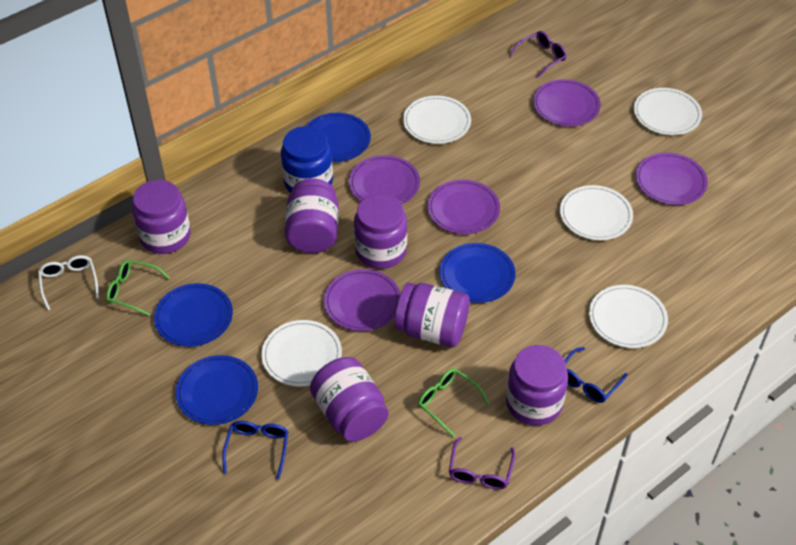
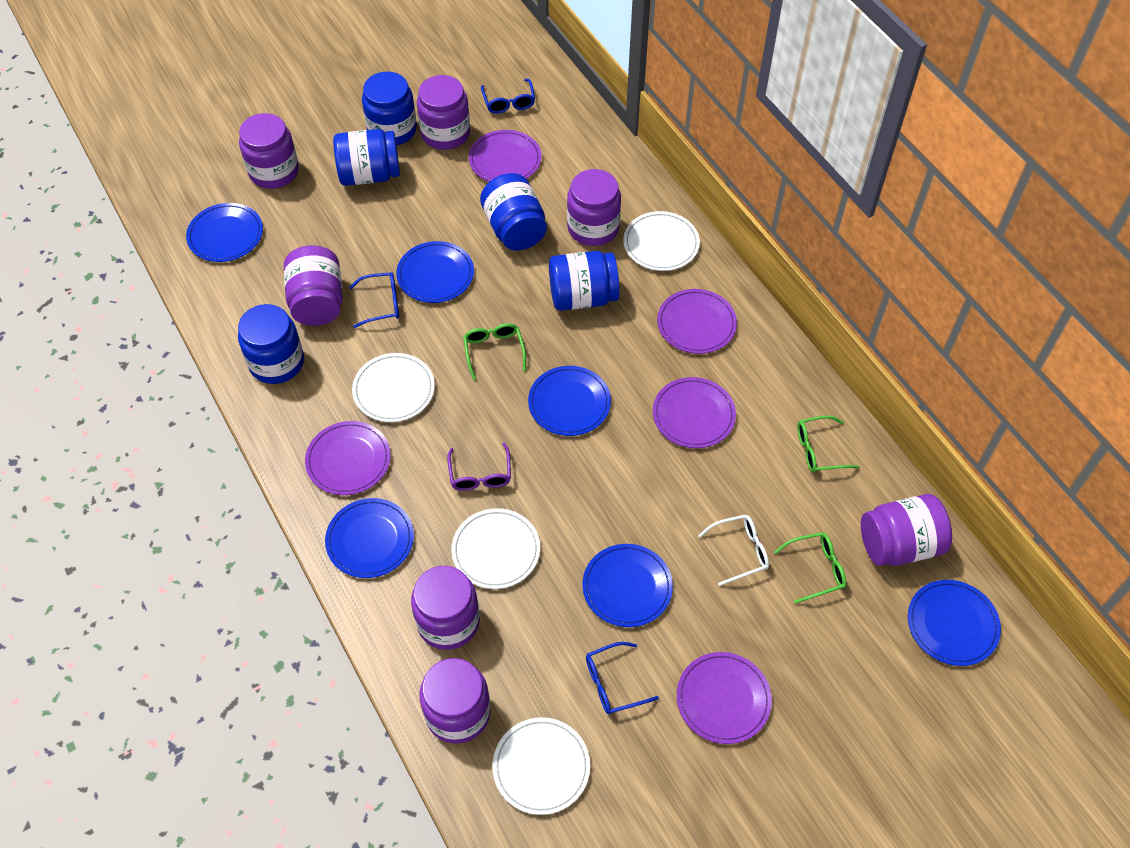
blue glasses: [222,421,289,479] [564,347,628,403] = 2 -> [349,272,399,328] [481,79,535,114] [586,642,659,714] = 3
blue jar: [281,126,333,193] = 1 -> [238,304,304,384] [333,129,400,186] [362,72,417,146] [480,173,547,251] [549,251,619,311] = 5
blue plate: [154,283,233,347] [176,355,258,425] [306,113,371,162] [439,243,516,303] = 4 -> [186,203,263,262] [325,498,414,578] [396,241,474,303] [528,366,611,436] [582,544,673,627] [908,580,1001,666] = 6
green glasses: [106,260,170,316] [418,368,489,438] = 2 -> [463,323,526,380] [774,532,846,604] [797,415,859,473] = 3
purple glasses: [449,437,515,490] [509,31,567,78] = 2 -> [447,443,511,491] = 1
purple jar: [132,180,191,254] [285,178,339,253] [310,357,389,442] [354,194,407,269] [394,282,470,347] [506,345,568,426] = 6 -> [239,113,299,189] [284,245,343,326] [411,566,480,650] [417,75,470,150] [419,658,491,744] [567,169,621,246] [861,494,952,566] = 7
white plate: [261,320,342,387] [403,96,471,144] [560,185,633,240] [589,285,668,348] [634,88,702,135] = 5 -> [352,353,435,422] [451,508,540,589] [492,717,590,815] [623,211,700,271] = 4

